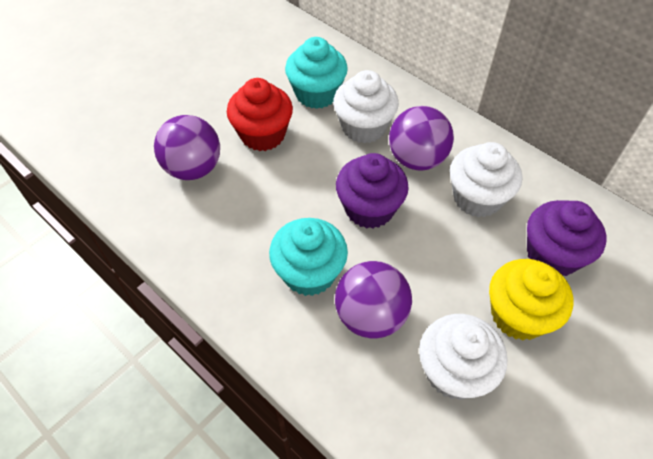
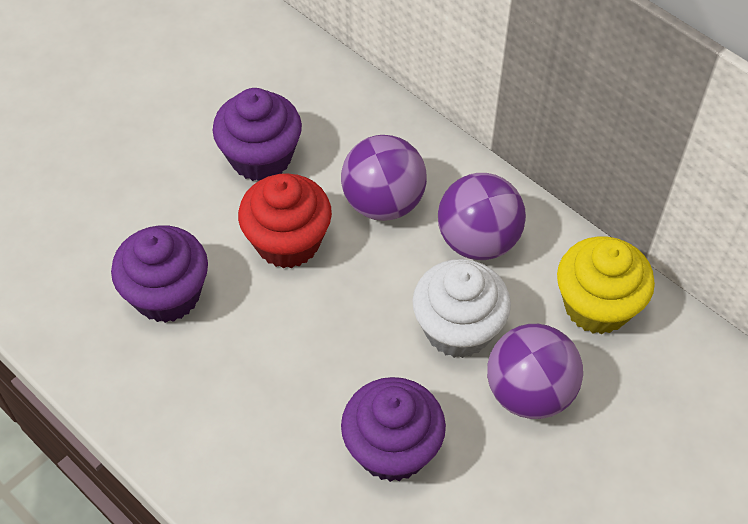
purple cupcake: [336,153,409,229] [527,200,606,276] = 2 -> [111,225,208,323] [213,88,302,181] [341,377,446,482] = 3
turquoise cupcake: [269,218,348,296] [285,37,348,109] = 2 -> none = 0
white cupcake: [333,70,399,144] [419,314,507,400] [450,142,522,217] = 3 -> [413,259,511,358] = 1

